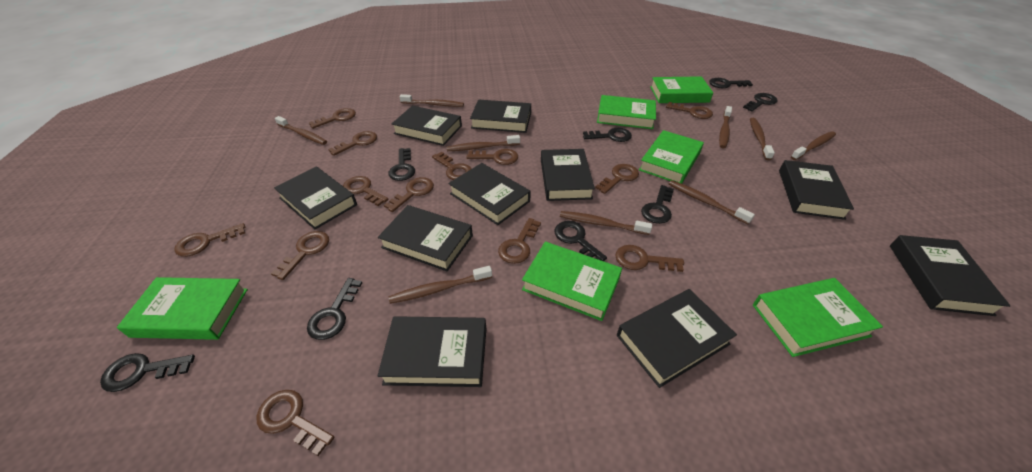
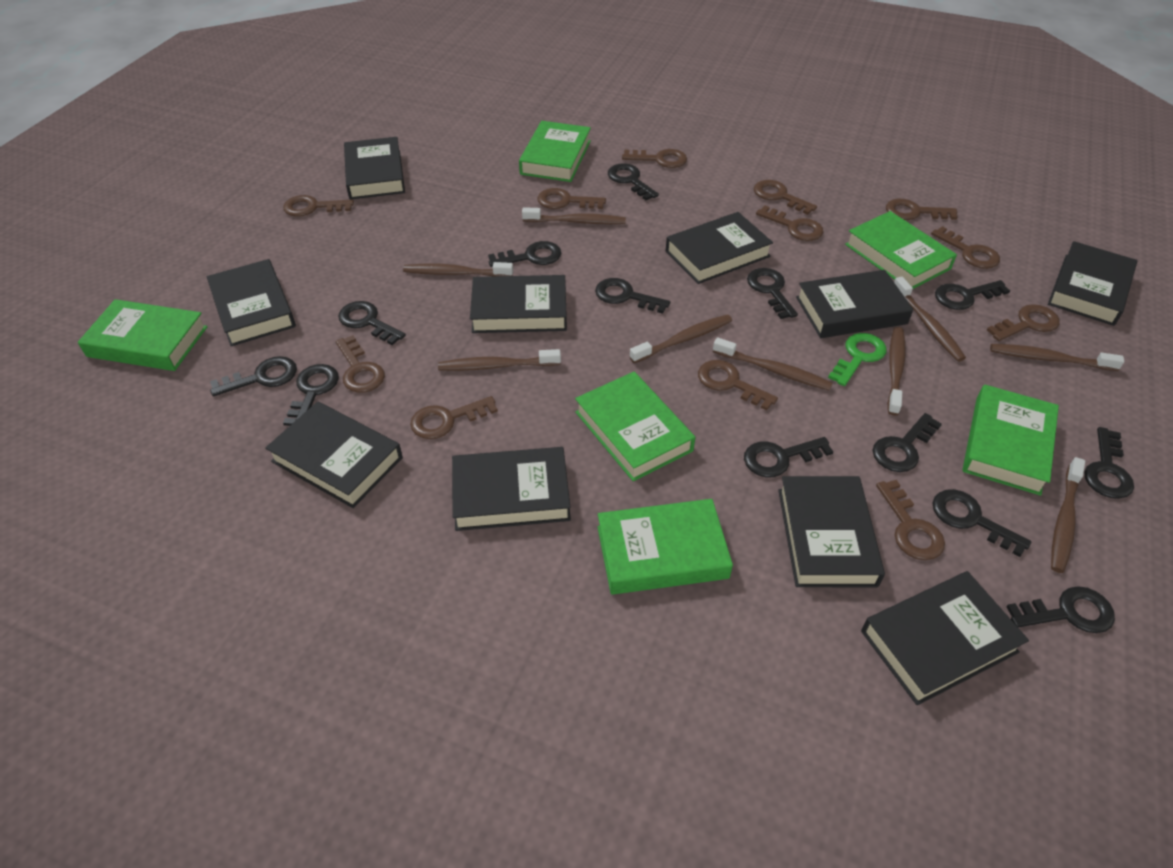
black key: [100,353,195,392] [307,278,362,340] [388,148,415,181] [555,221,607,261] [583,128,632,142] [641,185,674,224] [709,78,753,88] [743,93,778,112] = 8 -> [210,356,297,396] [283,364,339,426] [338,301,406,345] [488,241,561,267] [595,278,670,314] [608,163,659,200] [744,437,833,477] [747,268,798,319] [873,413,942,472] [933,489,1031,557] [935,280,1010,310] [1006,586,1115,633] [1084,427,1134,499] = 13
brown key: [174,223,246,257] [257,390,335,456] [271,231,329,280] [309,108,356,129] [328,131,377,156] [343,176,389,206] [384,177,434,212] [432,152,472,180] [467,149,518,165] [498,218,541,264] [595,164,639,194] [615,245,684,272] [666,102,713,119] = 13 -> [283,195,354,217] [336,335,385,393] [410,396,498,439] [537,188,606,209] [622,149,687,168] [698,360,778,411] [754,180,817,215] [756,205,823,241] [876,480,945,560] [886,199,957,220] [931,226,1000,269] [987,304,1060,341] = 12
green key: none = 0 -> [828,333,887,386] = 1

